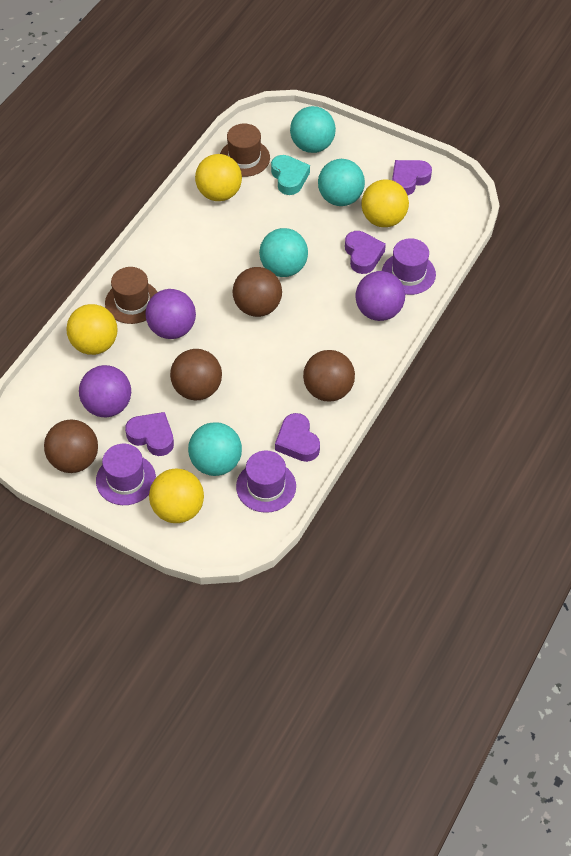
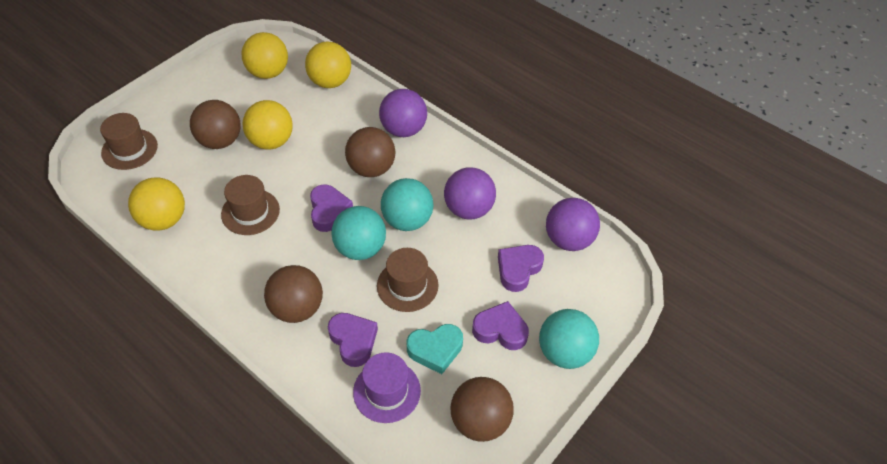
brown hat: [105,267,157,324] [220,124,270,177] = 2 -> [100,113,158,170] [221,175,280,235] [377,248,438,312] = 3
purple hat: [96,444,156,505] [236,450,296,513] [382,238,436,295] = 3 -> [353,352,421,423] = 1
turquoise ball: [188,422,242,476] [259,228,308,277] [290,106,336,153] [318,159,365,206] = 4 -> [331,206,386,260] [381,178,433,231] [539,309,599,369] = 3

